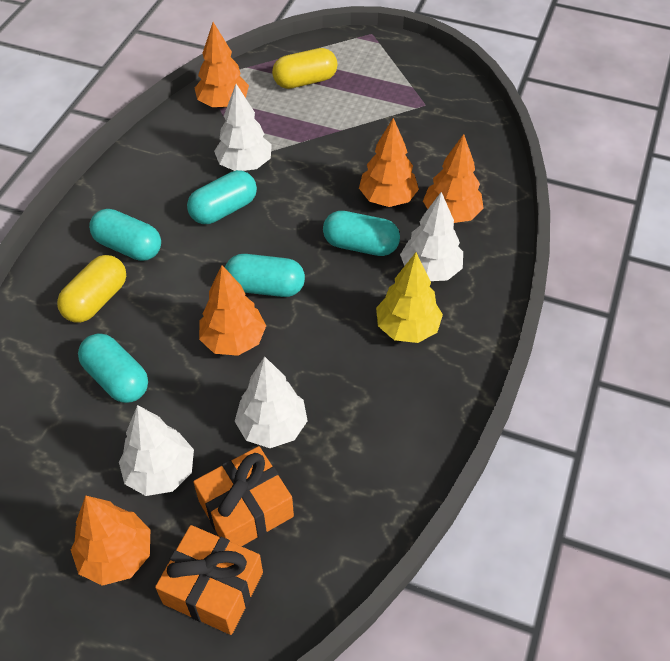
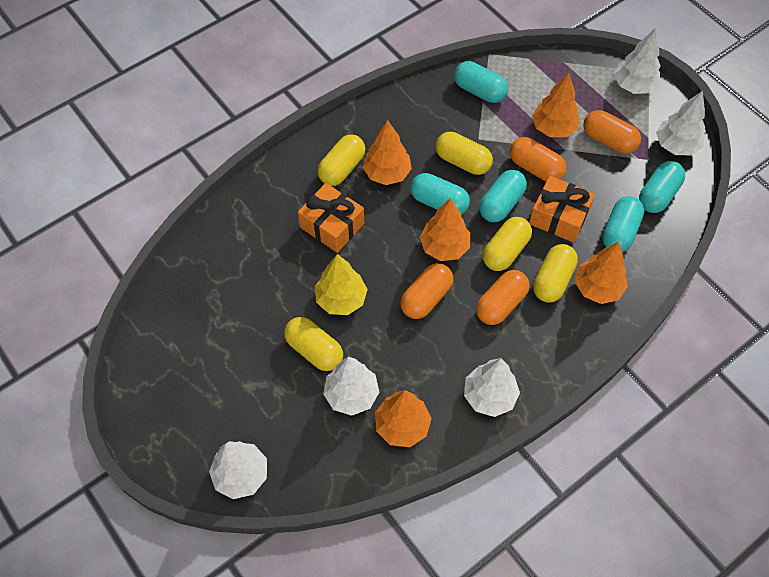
orange capsule: none = 0 -> [400,263,453,319] [476,270,530,325] [510,137,566,182] [583,110,641,154] = 4
white tree: [119,405,194,496] [214,84,272,171] [235,356,308,448] [400,192,463,281] = 4 -> [209,441,267,499] [323,357,379,416] [464,358,520,417] [614,28,661,94] [656,91,705,155] = 5
yellow capsule: [57,255,126,323] [272,48,337,89] = 2 -> [284,317,343,371] [317,134,366,186] [436,132,493,175] [483,217,532,271] [533,244,578,303] = 5

